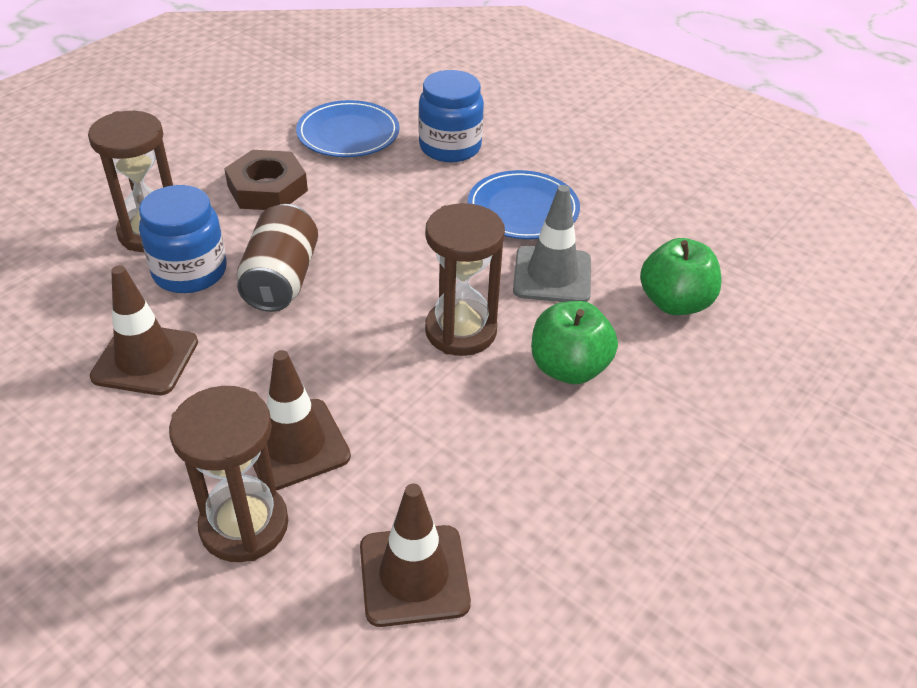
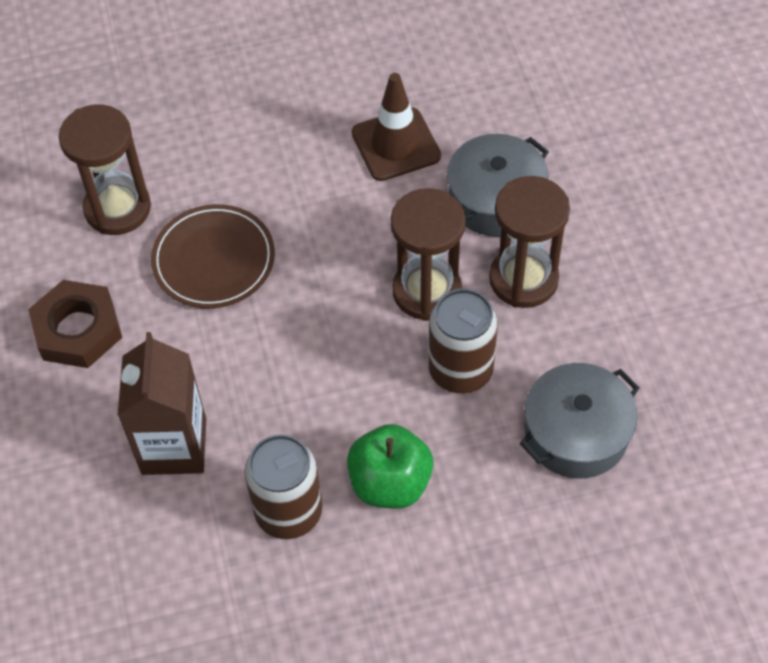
blue jar: [139,185,226,293] [418,70,484,162] = 2 -> none = 0
blue plate: [296,100,400,157] [468,170,580,239] = 2 -> none = 0
brown can: [237,204,318,312] = 1 -> [245,434,322,539] [428,289,498,394] = 2
brown carton: none = 0 -> [118,332,206,475] = 1
brown plate: none = 0 -> [151,204,275,308] = 1
brown traffic cone: [90,265,198,395] [253,350,351,490] [360,484,471,627] = 3 -> [352,73,441,181] = 1
green apple: [531,301,618,384] [640,238,722,315] = 2 -> [347,424,433,509] = 1
grey pot: none = 0 -> [447,134,549,237] [520,363,640,479] = 2
grey traffic cone: [513,185,591,302] = 1 -> none = 0

